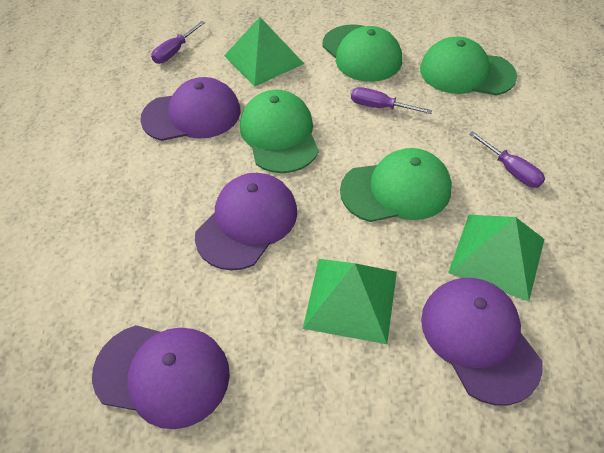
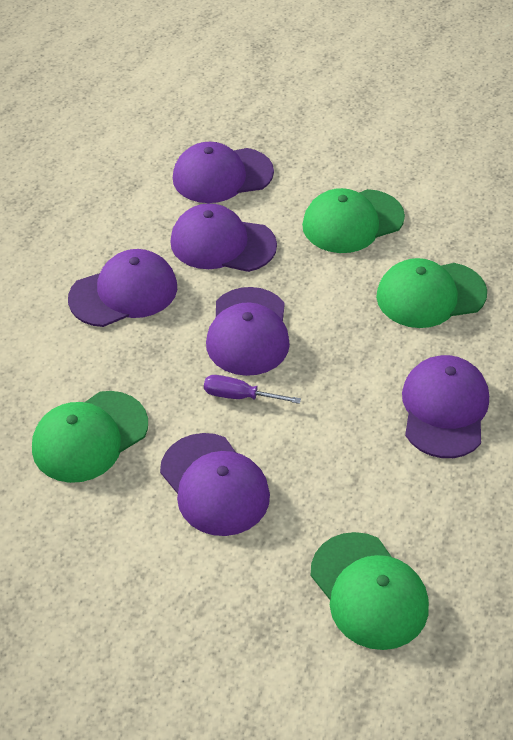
green pyramid: [224,17,304,87] [303,259,397,344] [448,215,544,301] = 3 -> none = 0
purple cap: [92,325,230,429] [140,77,241,141] [195,173,297,270] [421,278,543,405] = 4 -> [68,249,177,327] [160,433,270,536] [170,203,277,272] [173,142,274,203] [206,287,290,376] [402,355,489,458] = 6
purple screwdriver: [151,21,205,64] [351,87,432,114] [469,131,545,188] = 3 -> [204,375,301,404] = 1

